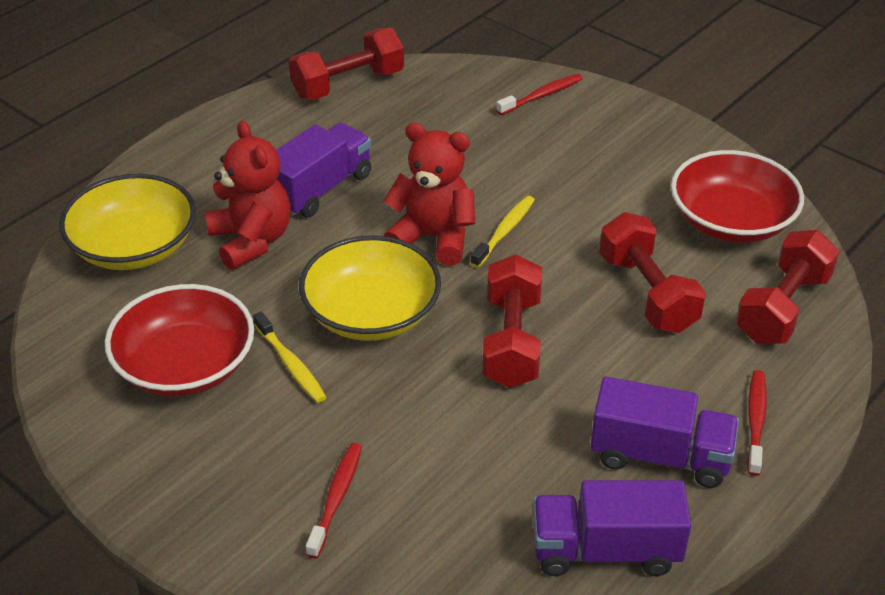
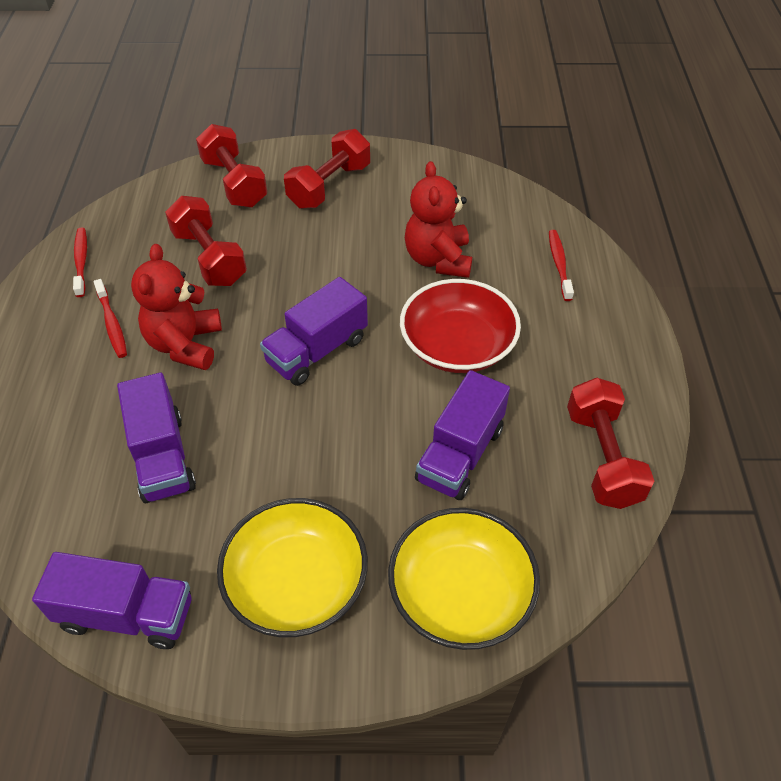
purple truck: [276,122,371,218] [533,480,691,576] [590,377,739,488] = 3 -> [32,552,192,649] [117,372,196,503] [260,277,368,386] [415,370,510,500] = 4
red bowl: [105,284,254,397] [671,150,804,243] = 2 -> [400,279,521,373] = 1
yellow toothbrush: [253,311,327,403] [470,196,535,268] = 2 -> none = 0

